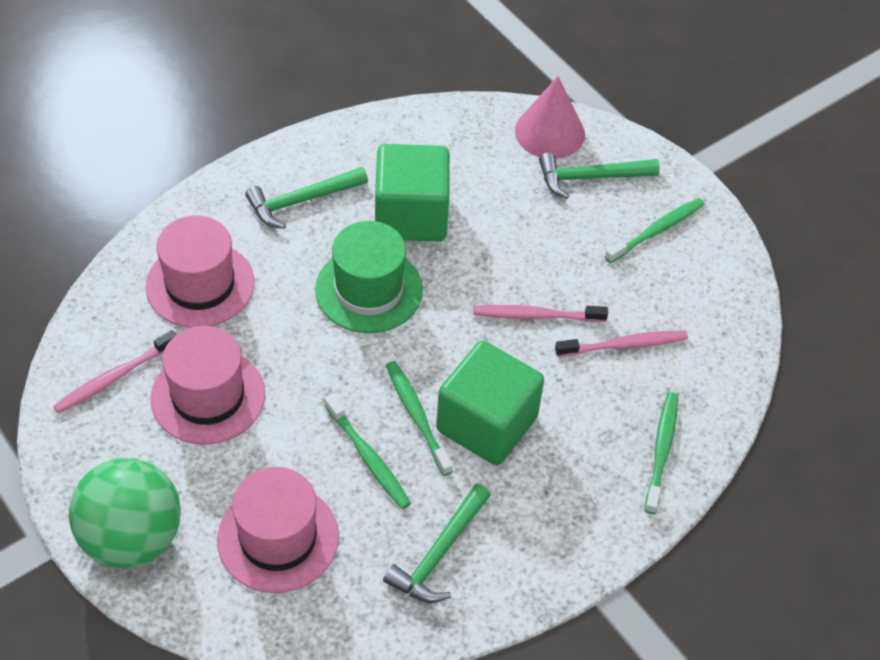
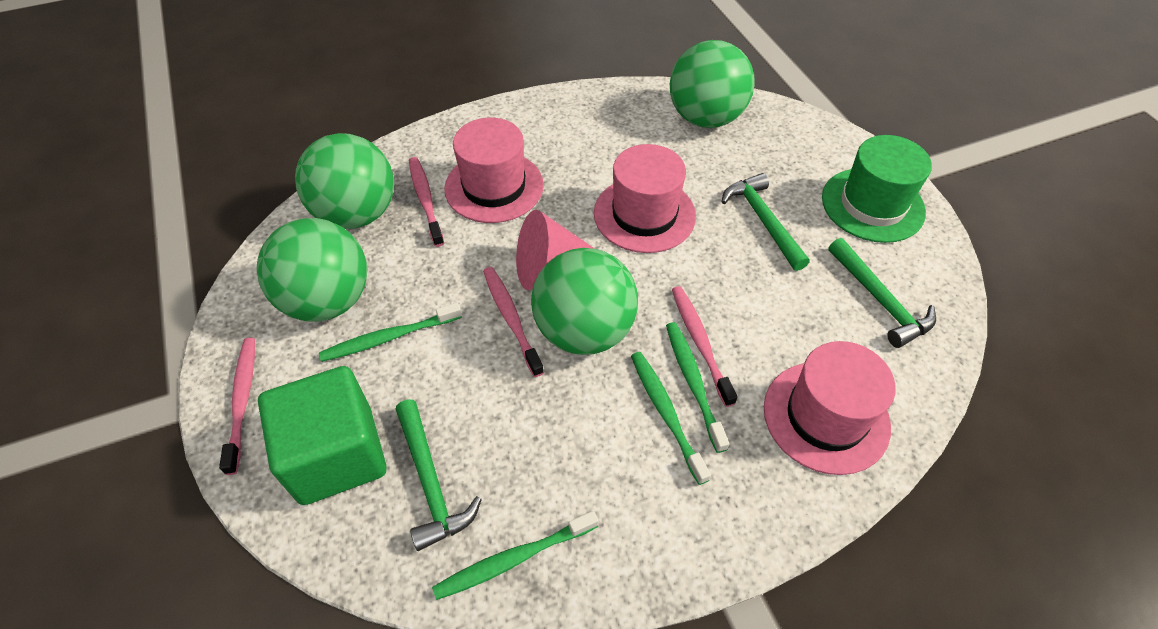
green ball: [69,458,181,568] = 1 -> [257,218,367,322] [295,133,394,229] [531,248,638,355] [670,40,755,128] = 4
green cube: [375,144,450,241] [436,341,544,465] = 2 -> [258,366,386,505] = 1
pink toothbrush: [53,330,176,414] [473,305,608,322] [555,330,688,357] = 3 -> [219,338,255,475] [409,157,444,247] [483,267,544,377] [672,286,738,407] = 4

